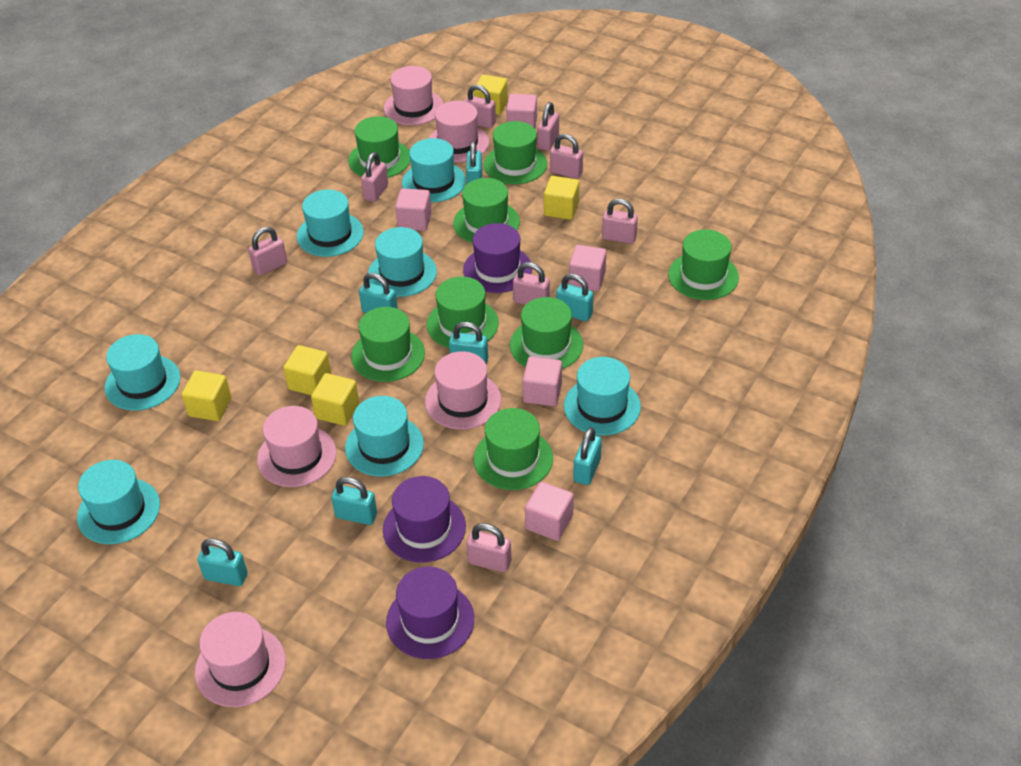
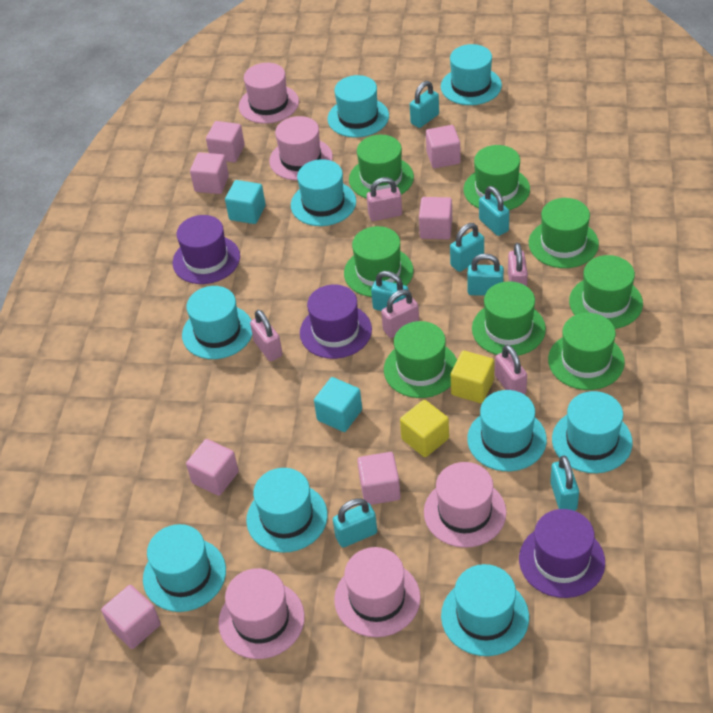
pink cube: [395,188,432,231] [506,94,537,129] [523,356,562,406] [525,482,574,541] [569,245,606,291] = 5 -> [101,585,161,649] [186,439,239,496] [190,152,229,194] [206,121,245,163] [357,452,401,505] [419,197,452,239] [426,125,461,168] = 7
pink padlock: [248,227,287,276] [361,152,388,202] [464,85,496,128] [466,523,512,572] [513,262,550,305] [537,102,559,151] [550,134,583,179] [602,199,638,244] = 8 -> [250,310,283,361] [367,177,402,221] [381,289,419,338] [495,345,527,395] [508,243,528,286] = 5
turquoise cube: none = 0 -> [225,180,266,224] [314,377,362,432] = 2
turquoise hat: [77,460,160,544] [105,334,181,411] [297,189,364,257] [345,396,424,477] [368,227,437,297] [402,138,466,202] [564,357,641,436] = 7 -> [143,524,226,612] [182,286,252,359] [246,468,328,553] [291,159,356,226] [327,75,389,137] [441,44,502,105] [441,564,529,656] [467,390,547,471] [552,391,633,473] = 9
yellow cube: [182,370,231,421] [283,345,331,395] [311,373,359,426] [474,75,508,115] [544,176,579,220] = 5 -> [400,400,449,457] [451,350,494,403] = 2

